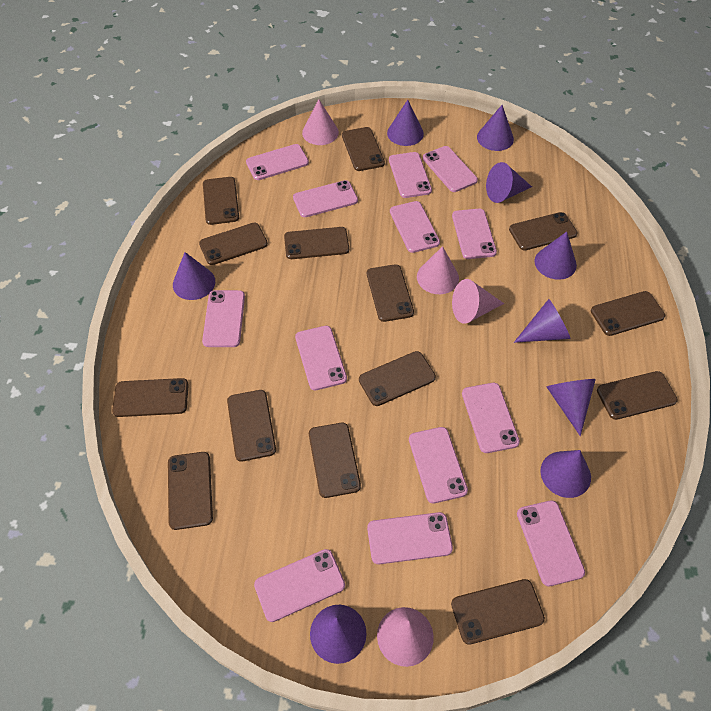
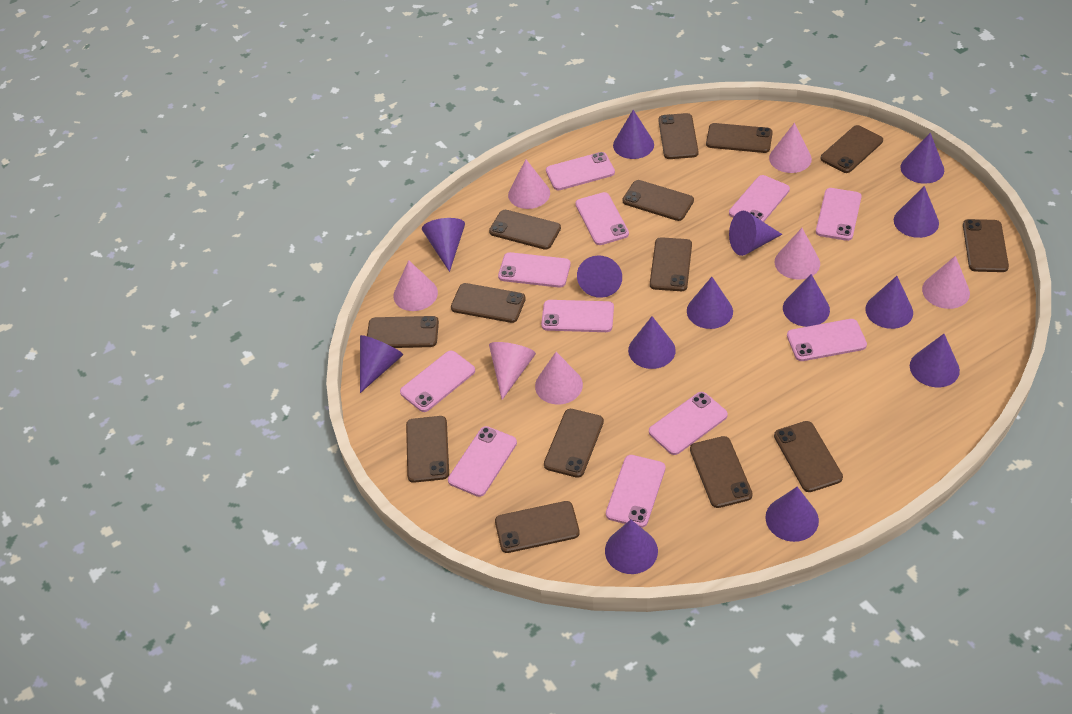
pink cone: [302,99,339,145] [377,607,434,667] [417,246,459,294] [452,279,504,324] = 4 -> [393,260,438,311] [489,342,536,400] [508,159,550,209] [535,352,583,405] [769,123,812,173] [775,228,820,280] [922,256,970,309] = 7
pink phone: [202,290,245,347] [246,144,309,180] [254,549,345,622] [293,180,358,217] [295,326,347,390] [367,512,453,564] [389,152,432,198] [390,201,440,253] [409,427,468,503] [423,146,478,192] [452,209,497,259] [462,383,520,453] [517,500,585,586] = 13 -> [400,351,475,412] [448,426,517,497] [498,252,571,288] [541,300,614,332] [546,152,615,190] [575,192,629,245] [606,455,665,528] [649,392,728,455] [729,175,790,222] [787,319,867,361] [816,188,862,241] = 11
purple cone: [173,252,215,300] [310,605,367,664] [387,100,424,146] [477,105,514,151] [486,162,532,203] [514,299,571,343] [534,232,577,280] [540,450,591,498] [547,379,596,436] = 9 -> [360,335,403,393] [422,218,465,272] [577,255,622,298] [605,519,658,574] [613,110,654,159] [628,316,676,369] [687,277,733,329] [729,211,782,256] [765,487,819,542] [783,274,830,327] [865,276,913,329] [894,186,939,238] [900,133,944,184] [910,334,960,387] = 14

